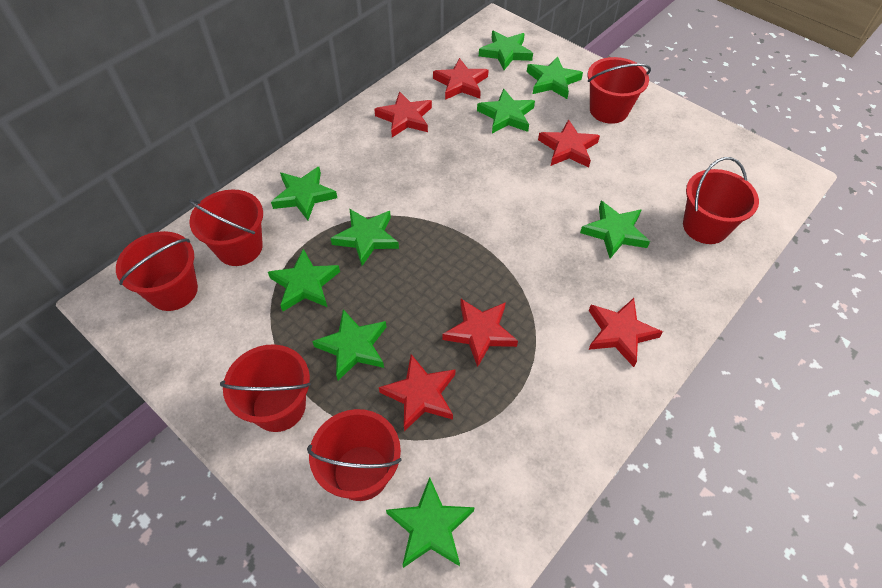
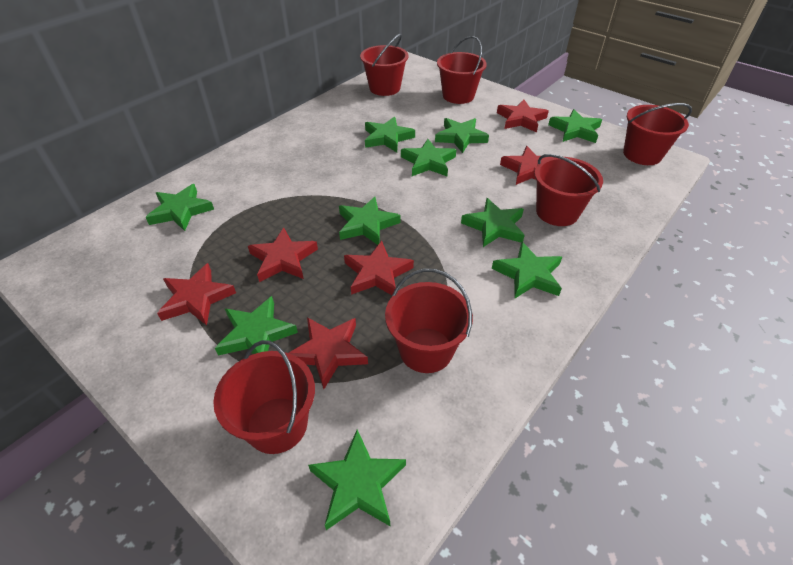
green star: [268,249,340,311] [271,167,337,220] [312,309,387,381] [330,209,399,266] [386,477,475,568] [477,88,535,133] [479,31,533,70] [527,56,583,99] [580,201,650,259] = 9 -> [145,184,214,231] [215,296,298,355] [308,429,406,530] [339,197,401,245] [365,117,415,152] [401,139,456,176] [435,118,489,153] [461,198,525,247] [492,242,562,299] [548,109,602,143] = 10

